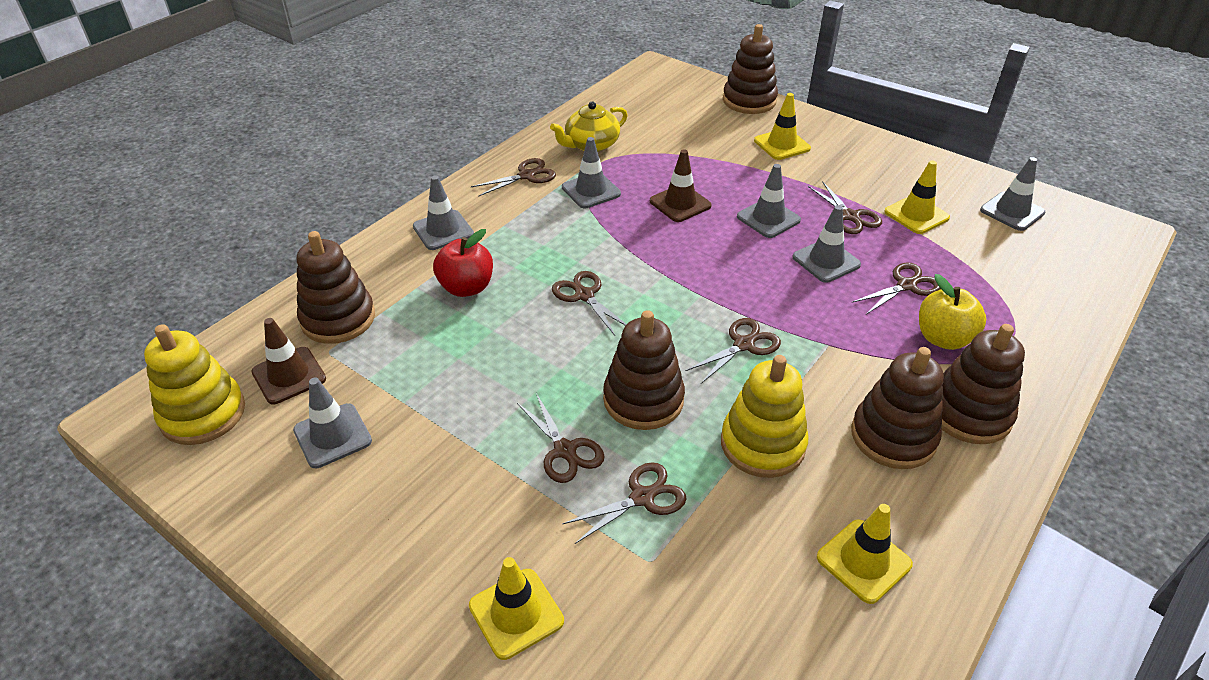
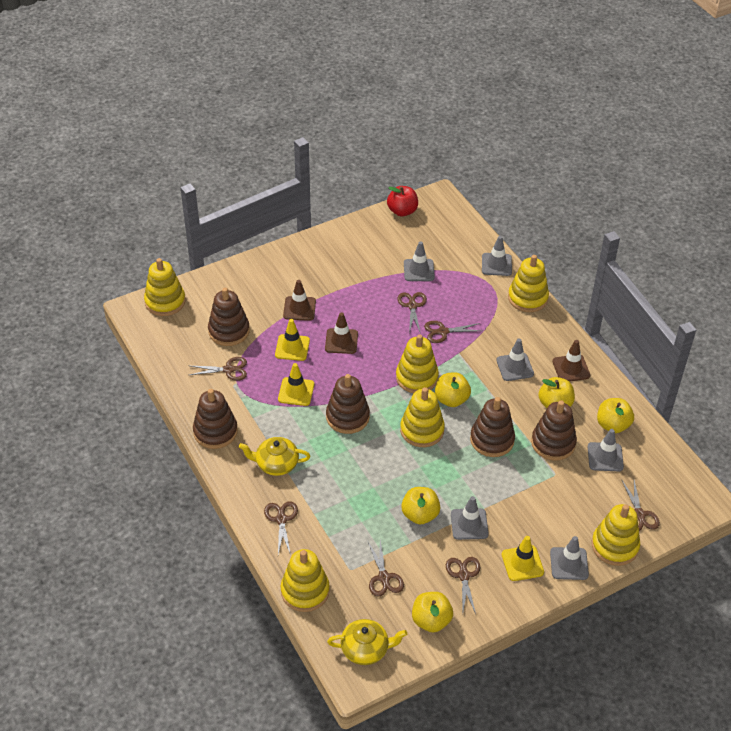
brown traffic cone: [251,318,326,404] [650,149,712,222] = 2 -> [283,280,316,321] [325,312,358,354] [552,340,590,382] = 3
yellow apple: [919,274,986,350] = 1 -> [401,487,440,524] [412,592,453,632] [435,372,471,407] [538,377,575,408] [597,398,634,433] = 5
yellow stacking toy: [144,324,245,445] [721,355,809,478] = 2 -> [144,258,186,316] [281,549,330,612] [396,334,439,393] [400,387,445,447] [508,255,549,312] [592,504,640,566] = 6
yellow teapot: [550,101,628,152] = 1 -> [239,437,310,476] [327,619,407,665] = 2
yellow traffic cone: [469,557,564,660] [754,93,811,160] [817,504,913,604] [884,160,950,234] = 4 -> [275,319,310,361] [278,363,314,406] [502,536,544,581] = 3

